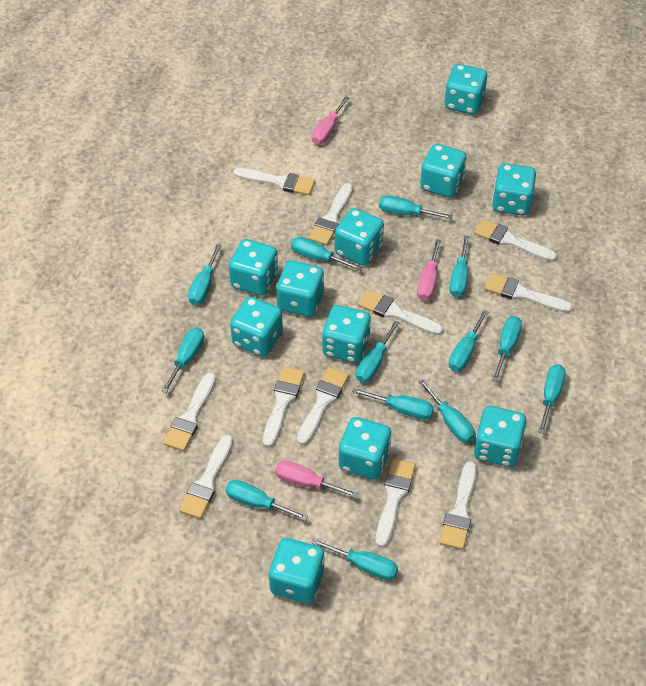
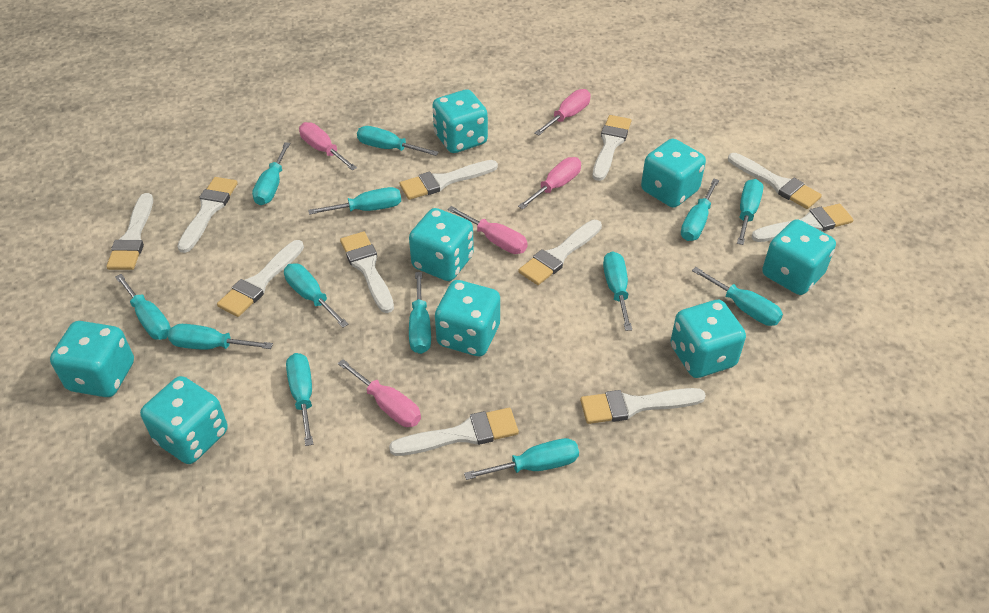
pink screwdriver: [275,461,358,498] [312,96,349,144] [417,239,441,301] = 3 -> [299,122,357,171] [338,359,421,427] [447,206,528,254] [518,157,581,209] [534,89,591,136] = 5
turquoise dice: [229,239,278,296] [230,297,283,357] [268,538,325,604] [276,260,324,317] [322,305,371,363] [335,208,384,266] [339,417,392,479] [420,144,467,198] [444,64,487,114] [474,406,527,467] [492,163,536,216] = 11 -> [50,321,134,397] [140,376,228,464] [409,208,474,281] [432,89,488,153] [435,280,500,356] [641,138,706,208] [670,300,746,378] [762,219,836,295] = 8

